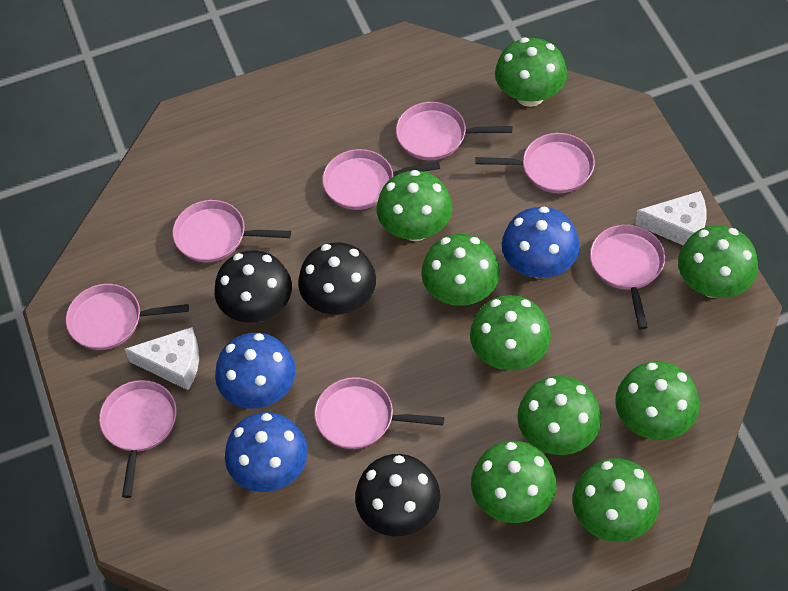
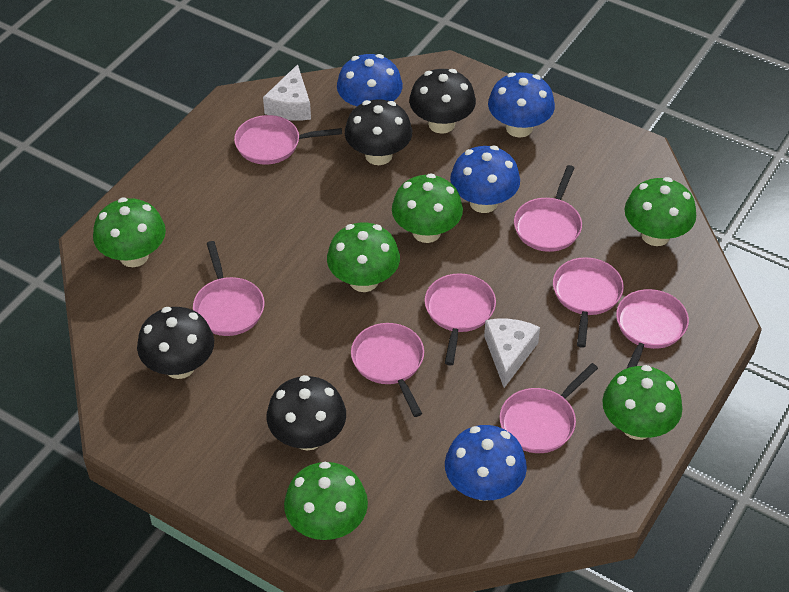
black mushroom: [214,250,292,323] [298,243,376,314] [355,454,440,536] = 3 -> [137,307,214,379] [267,375,346,451] [345,100,412,165] [409,69,476,134] = 4
blue mushroom: [215,333,296,409] [225,412,308,492] [502,206,580,278] = 3 -> [337,54,403,106] [445,425,527,501] [450,146,520,213] [488,72,555,138] = 4
green mushroom: [377,170,453,241] [421,234,500,306] [470,295,551,370] [471,441,556,523] [495,37,567,107] [517,376,601,455] [572,458,659,542] [615,361,699,440] [678,225,758,298] = 9 -> [93,198,166,267] [284,462,368,540] [327,223,400,292] [392,173,463,243] [602,365,682,440] [625,177,696,246] = 6

